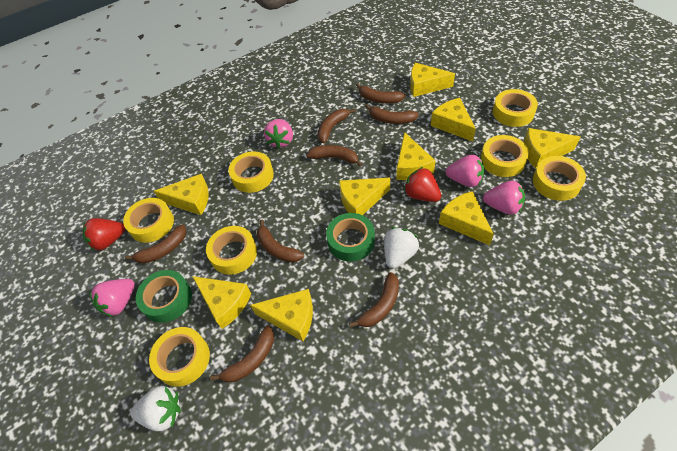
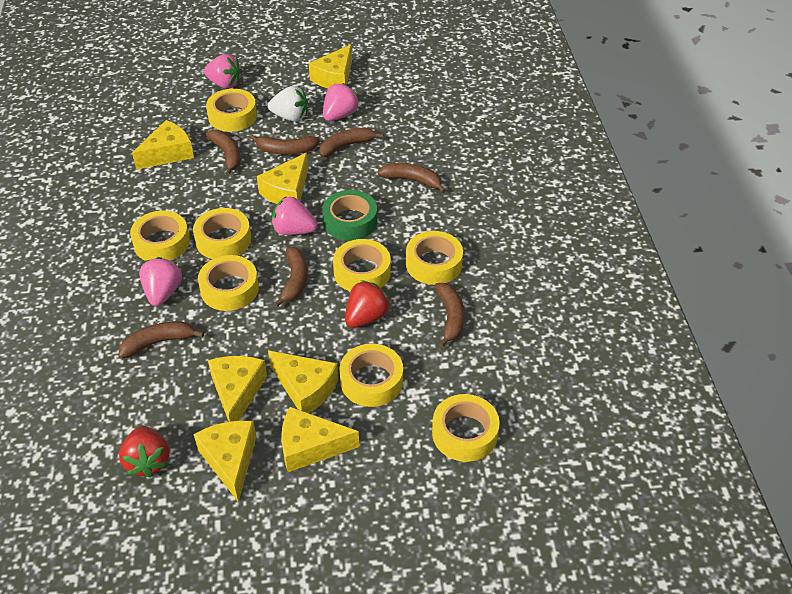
brown banana: [125,225,186,264] [210,325,274,382] [257,220,304,263] [306,145,363,167] [318,108,356,143] [349,272,399,328] [356,83,405,103] [365,104,419,124] = 8 -> [119,321,204,359] [206,130,241,176] [250,135,320,155] [274,247,308,307] [319,127,384,157] [377,163,446,193] [435,283,465,347] = 7
green tape: [136,270,192,323] [326,213,375,262] = 2 -> [322,190,377,241] = 1
white strawberry: [130,386,181,431] [384,227,419,269] = 2 -> [268,86,308,122] = 1
yellow cheese: [154,174,209,215] [192,276,251,329] [250,289,313,341] [339,178,390,215] [396,132,436,180] [410,63,455,97] [431,98,476,141] [439,191,494,245] [524,128,580,169] = 9 -> [132,120,194,170] [194,420,256,502] [208,356,267,421] [257,153,308,204] [268,351,338,413] [281,407,359,472] [309,44,352,88] = 7
yellow tape: [123,198,174,243] [149,327,210,387] [206,226,257,275] [229,151,274,193] [481,135,529,177] [493,89,538,127] [533,156,586,201] = 7 -> [130,211,190,261] [193,208,251,259] [198,255,259,311] [206,89,257,132] [333,239,391,292] [340,344,403,407] [406,231,463,285] [432,394,500,462] = 8

